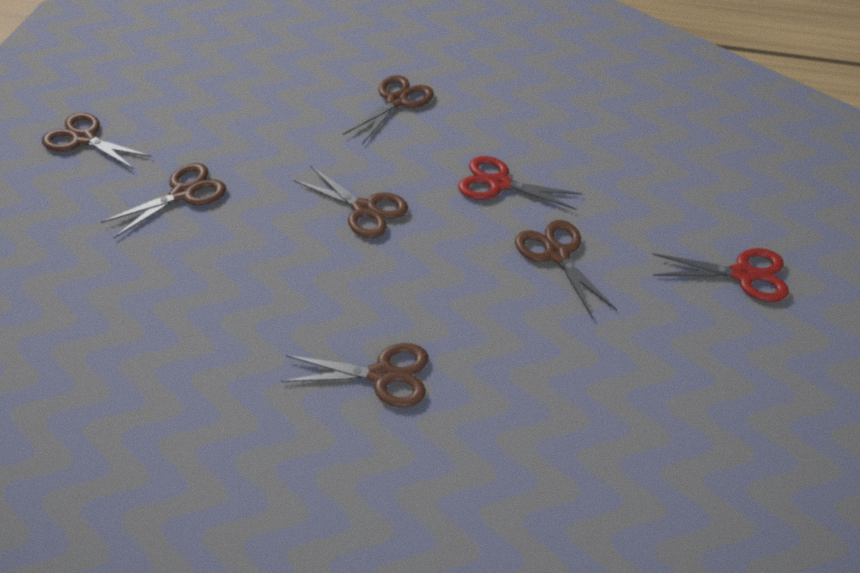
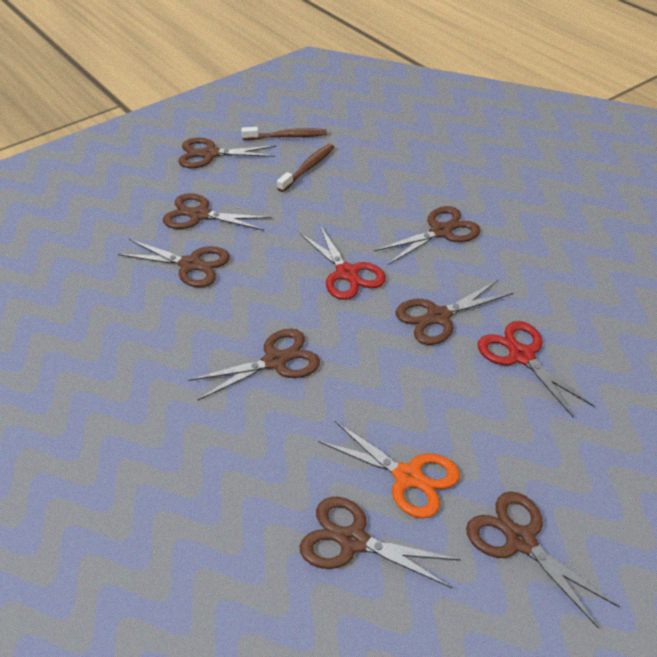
brown scissors: [42,112,151,169] [101,163,226,238] [281,343,428,407] [294,166,408,238] [343,75,434,144] [515,220,617,319] = 6 -> [118,239,230,287] [163,193,272,231] [178,137,276,168] [188,328,320,400] [300,497,461,588] [374,206,481,265] [396,279,514,345] [466,492,620,628] = 8
brown toothbrush: none = 0 -> [241,127,327,140] [277,144,334,192] = 2
orange scissors: none = 0 -> [318,421,460,518] = 1

